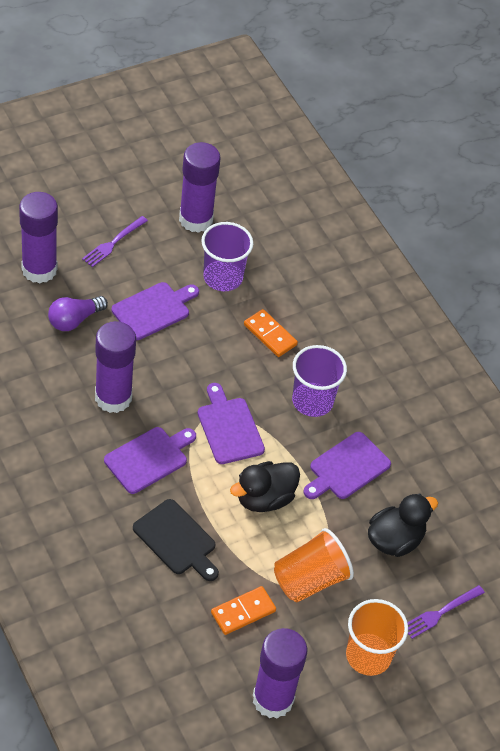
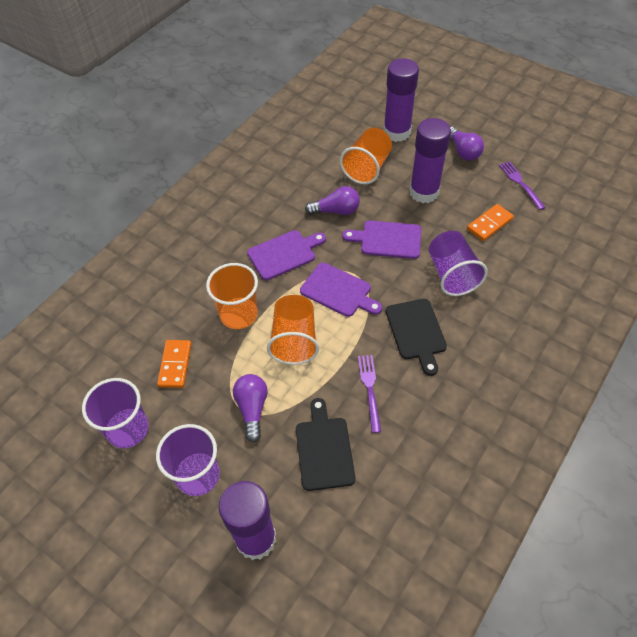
black cutting board: [133,499,219,581] = 1 -> [296,398,355,491] [386,299,447,376] = 2
black duck: [230,461,300,512] [368,494,438,557] = 2 -> none = 0
orange cup: [274,528,354,602] [346,599,408,676] = 2 -> [206,263,258,329] [267,295,319,365] [340,128,392,184] = 3
purple cup: [201,222,253,291] [292,345,347,417] = 2 -> [82,378,149,448] [156,424,220,496] [429,231,488,296] = 3
purple cutting board: [104,427,196,494] [112,282,199,340] [198,383,265,464] [303,432,391,499] = 4 -> [247,230,326,280] [300,262,382,317] [342,220,421,259] = 3
purple glue stick: [19,192,58,283] [95,321,136,413] [179,142,221,233] [253,628,307,719] = 4 -> [219,481,276,560] [383,58,419,142] [409,118,451,203] = 3
purple light bulb: [48,296,108,331] = 1 -> [233,374,268,442] [305,186,360,215] [450,127,484,161] = 3

